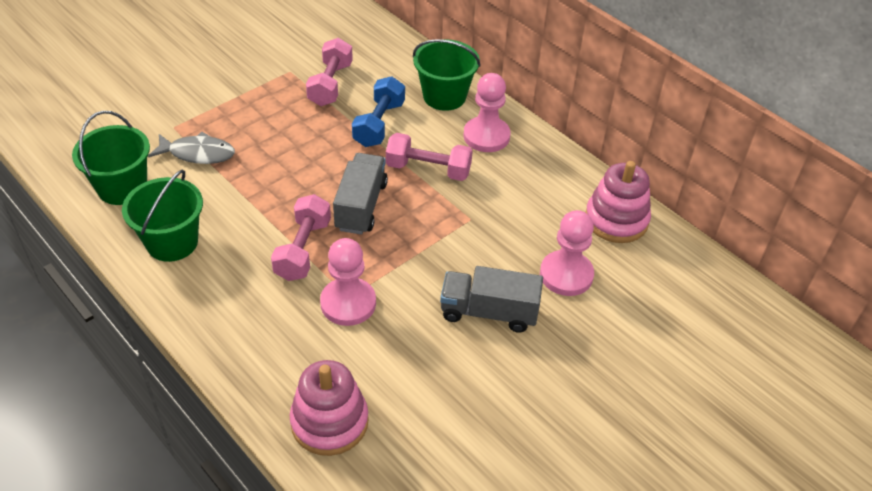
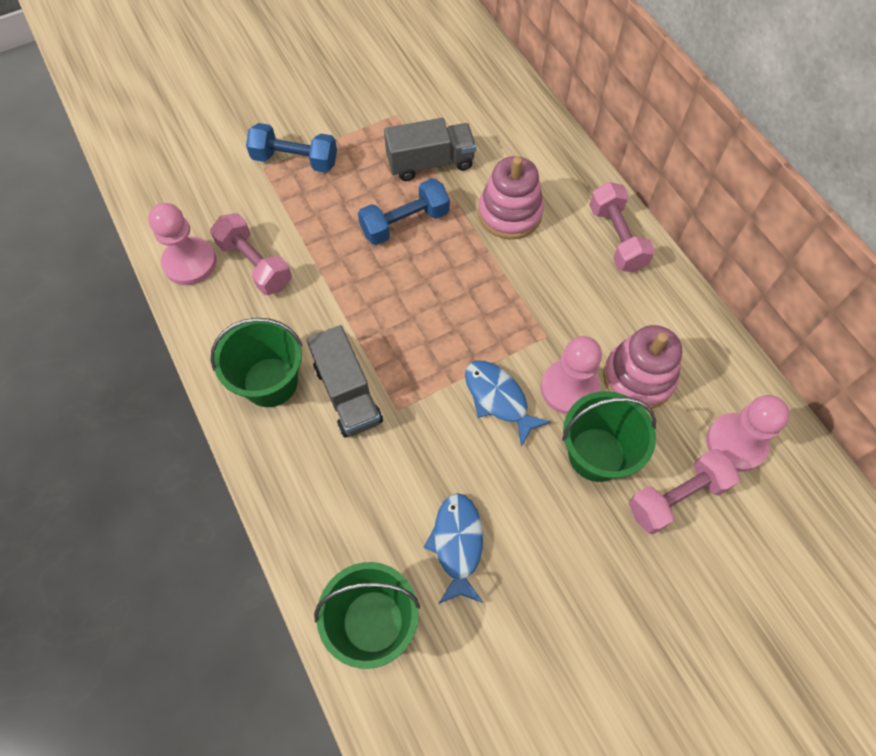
blue dumbbell: [352,76,405,147] = 1 -> [246,123,337,173] [358,178,450,245] = 2
blue fish: none = 0 -> [424,493,483,604] [465,361,551,447] = 2
grey fish: [148,132,235,164] = 1 -> none = 0

